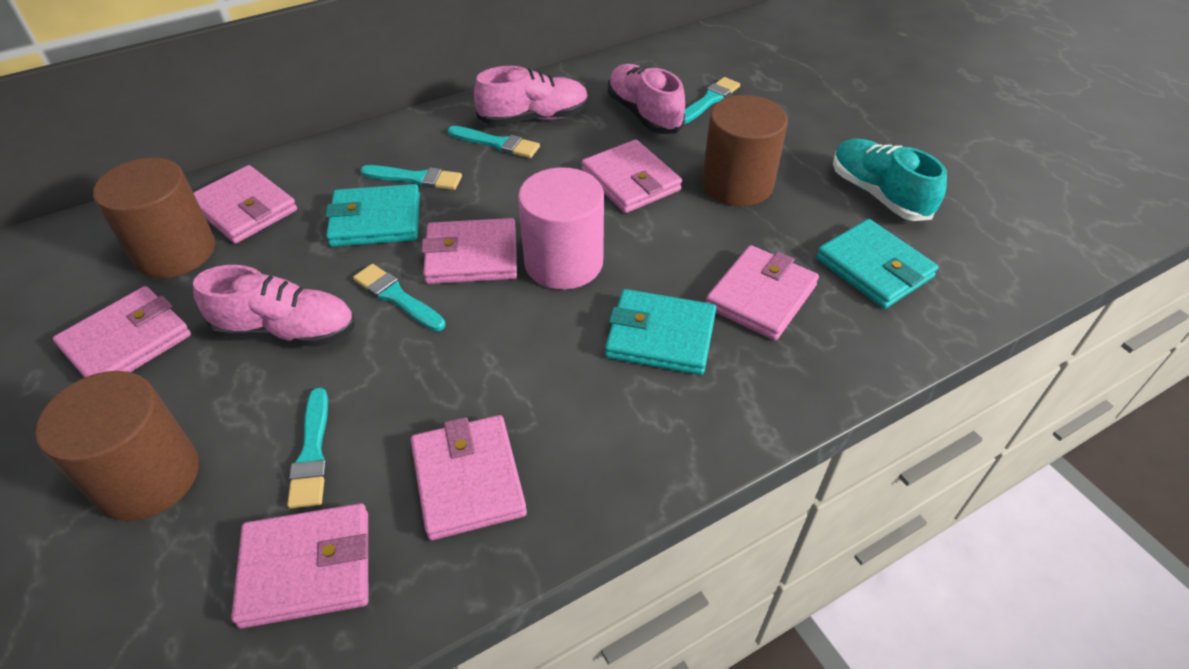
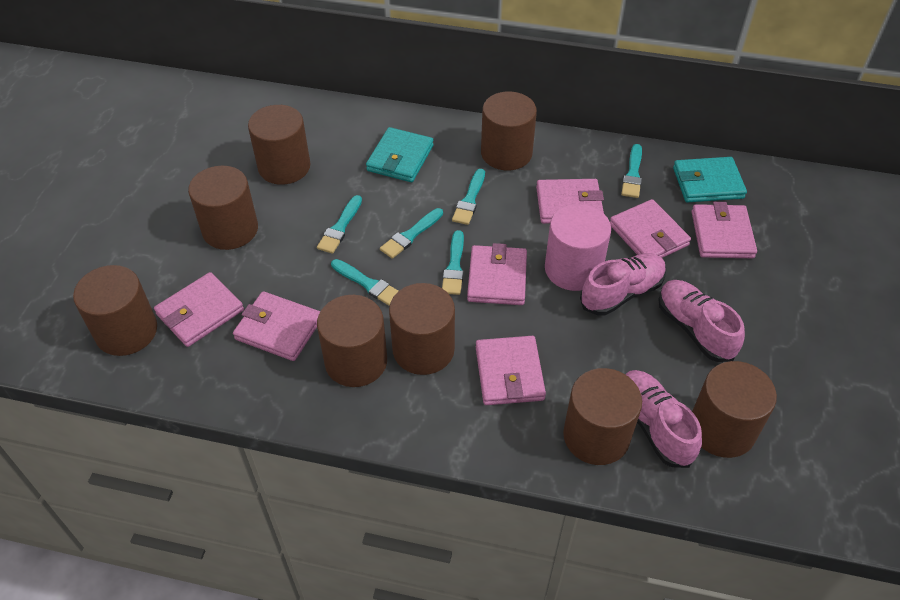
brown cylinder: [35,371,199,521] [93,158,215,278] [702,95,788,206] = 3 -> [73,265,157,356] [188,166,258,250] [248,105,310,185] [317,295,387,387] [389,283,455,375] [481,92,537,170] [563,368,642,465] [692,361,777,458] = 8
turquoise brush: [287,388,328,508] [353,264,445,331] [361,165,462,190] [448,126,540,158] [684,77,740,124] = 5 -> [317,195,362,254] [331,259,398,306] [380,208,443,259] [442,230,464,295] [452,169,485,225] [621,144,642,198] = 6
turquoise shoe: [833,138,947,221] = 1 -> none = 0
turquoise wallet: [325,184,420,247] [605,289,716,375] [816,219,938,309] = 3 -> [366,127,434,182] [673,157,747,202] = 2

